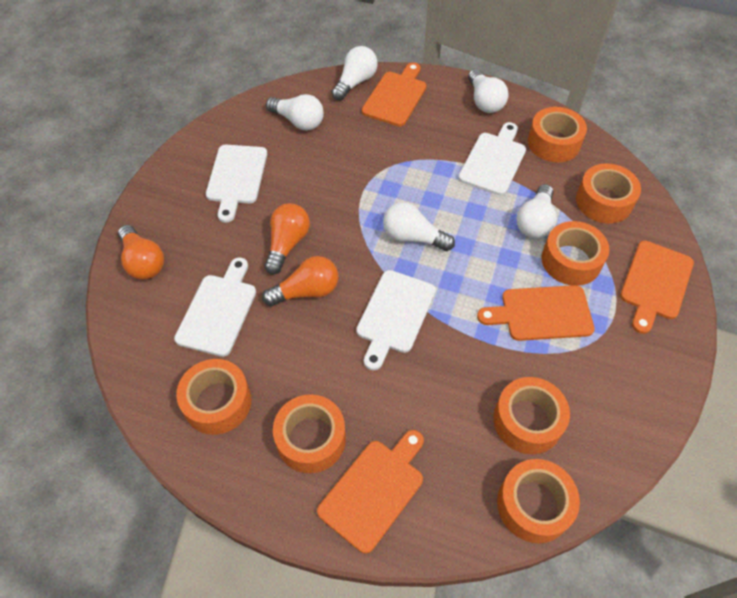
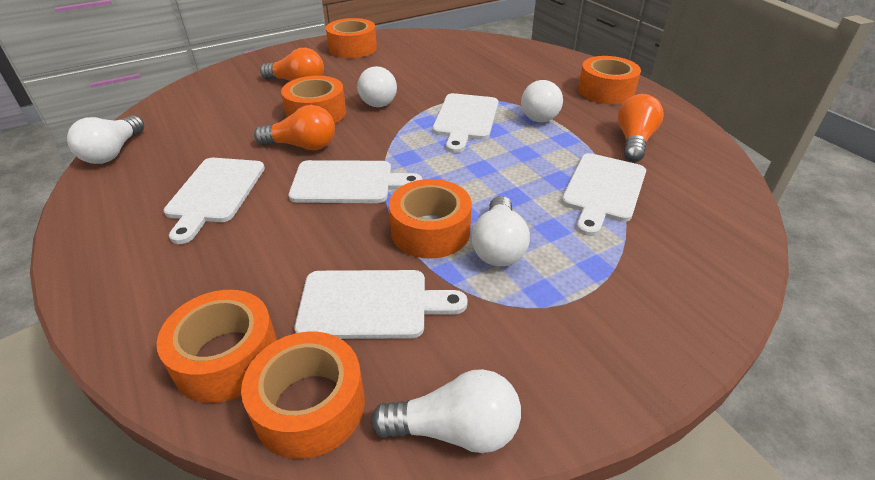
orange cutting board: [317,430,424,554] [362,62,427,126] [477,285,595,341] [620,241,694,334] = 4 -> none = 0
orange tape: [176,359,252,435] [273,394,346,473] [493,377,570,454] [497,459,580,543] [528,107,587,162] [541,221,609,286] [576,163,641,224] = 7 -> [157,290,277,403] [241,332,365,459] [281,75,346,124] [326,18,377,58] [389,179,472,259] [578,56,641,104] = 6
white cutting board: [174,257,256,357] [206,145,267,223] [356,270,436,370] [458,122,526,196] = 4 -> [164,158,265,244] [289,160,422,203] [295,270,468,339] [432,93,498,153] [562,153,646,236] = 5

